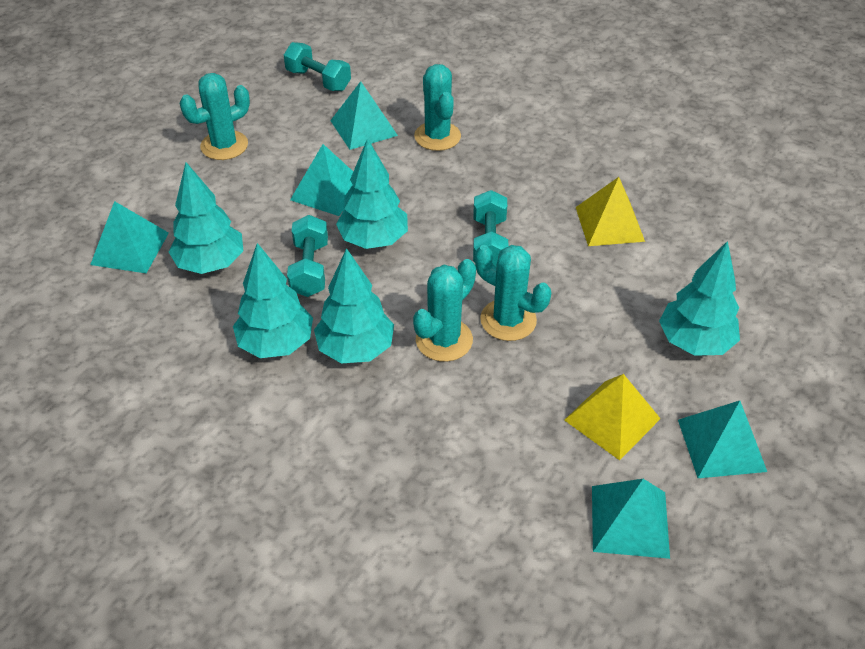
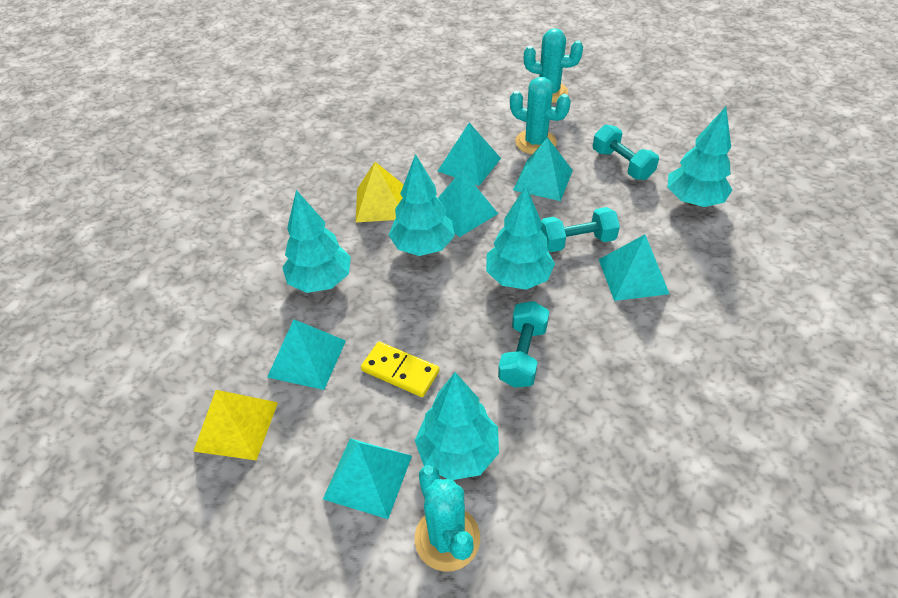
turquoise cactus: [180,73,250,160] [413,259,476,362] [414,64,461,151] [475,245,551,341] = 4 -> [415,465,480,572] [510,77,571,154] [524,28,583,103] = 3
turquoise pyramid: [90,201,169,273] [290,144,353,216] [330,81,398,150] [592,479,670,559] [678,401,767,478] = 5 -> [267,319,346,390] [323,438,412,519] [438,123,501,186] [438,170,498,237] [513,138,573,201] [599,234,669,301] = 6
yellow domino: none = 0 -> [361,342,440,397] = 1

